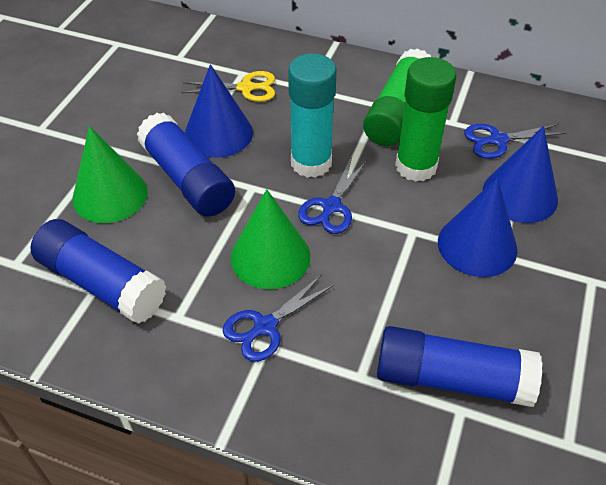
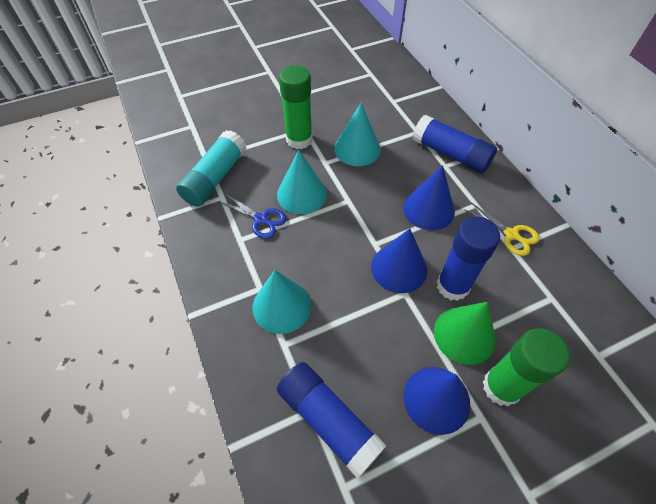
blue scissors: [223,274,334,362] [298,157,367,234] [464,124,566,159] = 3 -> [217,193,287,239] = 1
green cone: [72,126,148,223] [231,189,310,289] = 2 -> [434,302,496,365] = 1
turquoise cone: none = 0 -> [253,270,311,334] [277,150,327,214] [334,103,381,166] = 3

